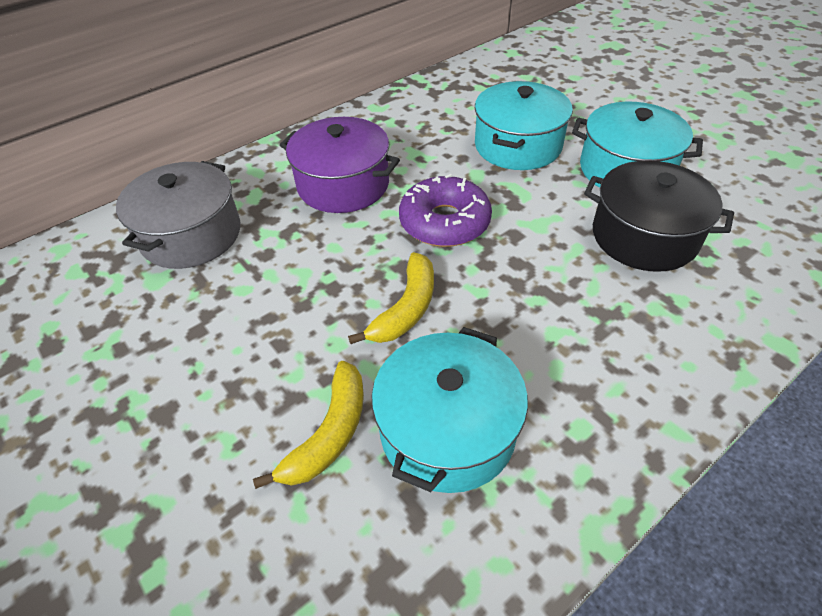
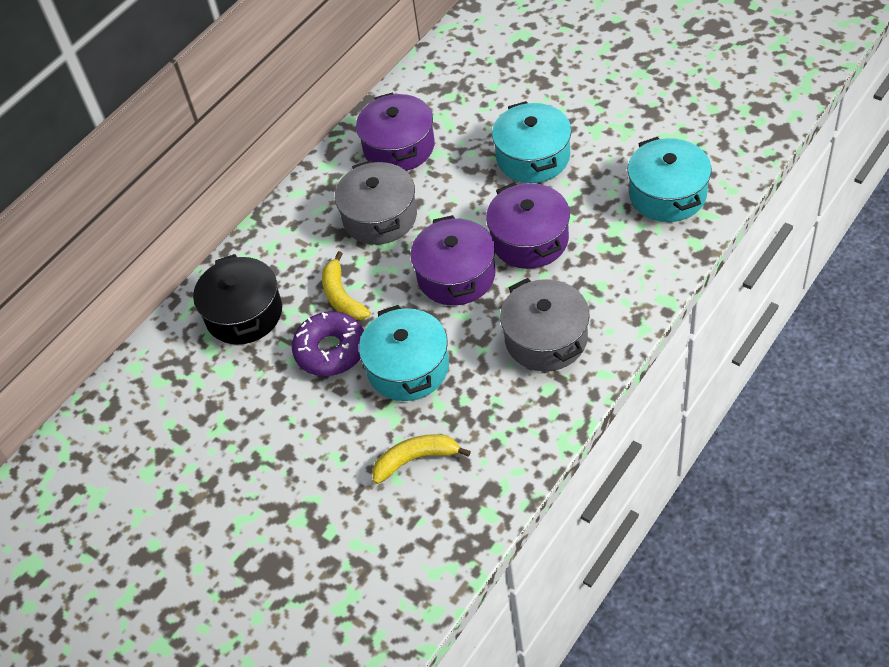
grey pot: [116,161,241,269] = 1 -> [335,160,417,245] [500,278,590,371] = 2
purple pot: [280,117,400,213] = 1 -> [356,92,435,171] [411,215,496,305] [486,182,570,269] = 3

